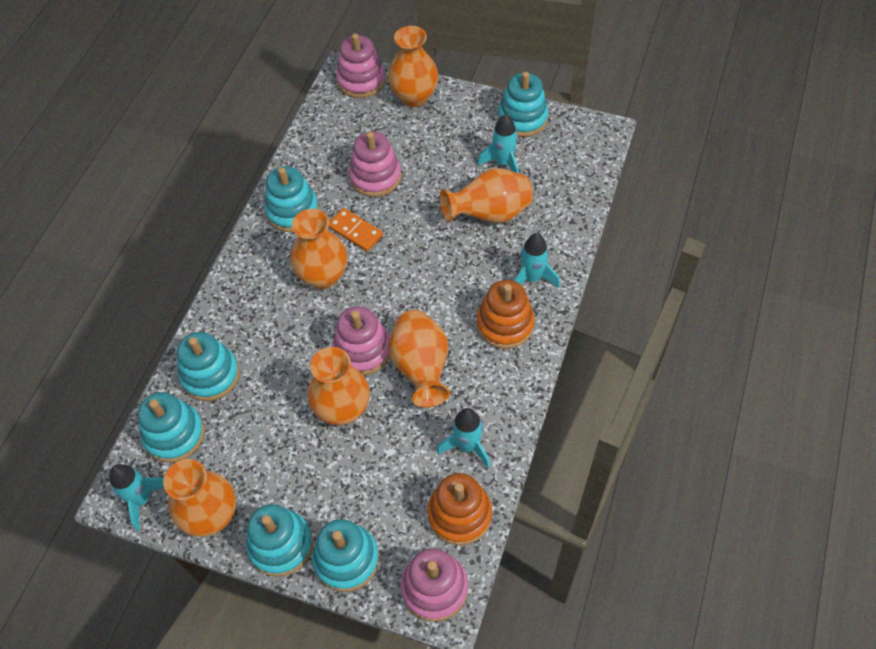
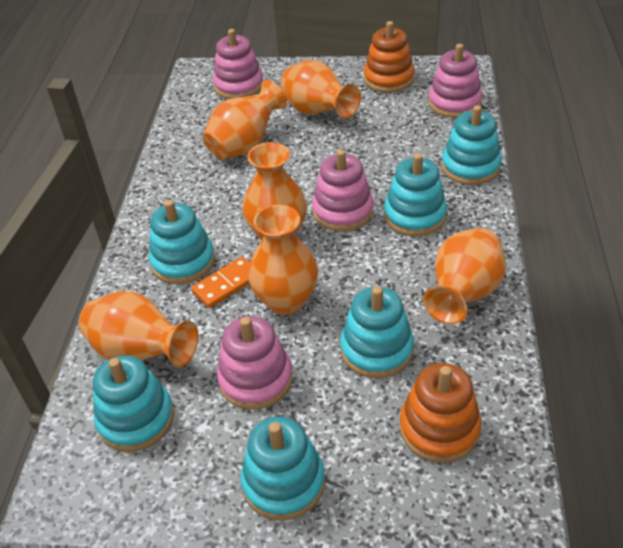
turquoise rocket: [109,464,164,531] [437,408,490,469] [477,114,519,173] [514,233,560,288] = 4 -> none = 0

